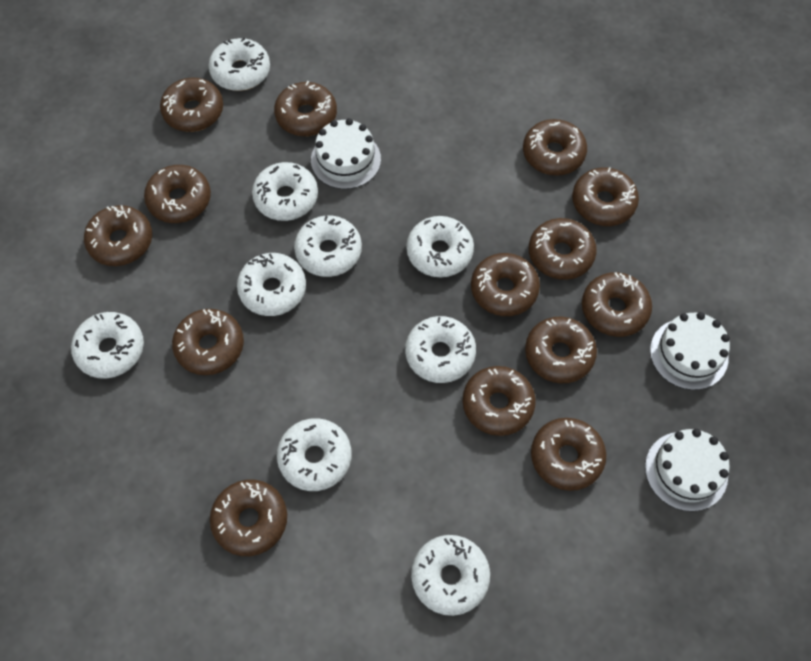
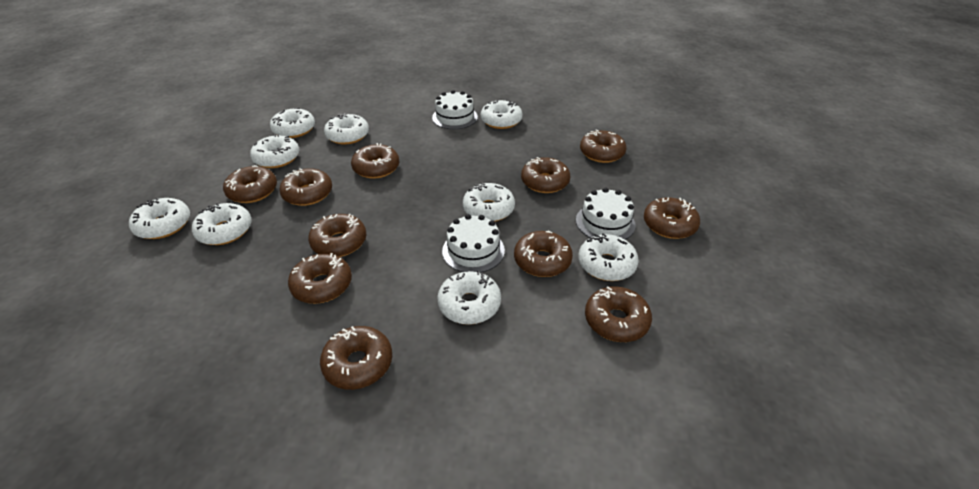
brown donut: [84,205,152,266] [144,165,211,223] [160,77,223,132] [172,309,244,375] [210,480,287,556] [274,81,337,136] [463,366,536,436] [471,253,540,316] [523,119,587,176] [525,316,597,384] [529,218,597,280] [531,418,606,491] [572,167,639,226] [582,272,652,337] = 14 -> [223,165,277,203] [279,168,332,206] [288,253,352,304] [308,214,366,257] [320,326,392,390] [351,143,399,179] [514,231,573,277] [521,157,570,193] [580,130,626,163] [585,286,652,342] [644,197,700,239] = 11

